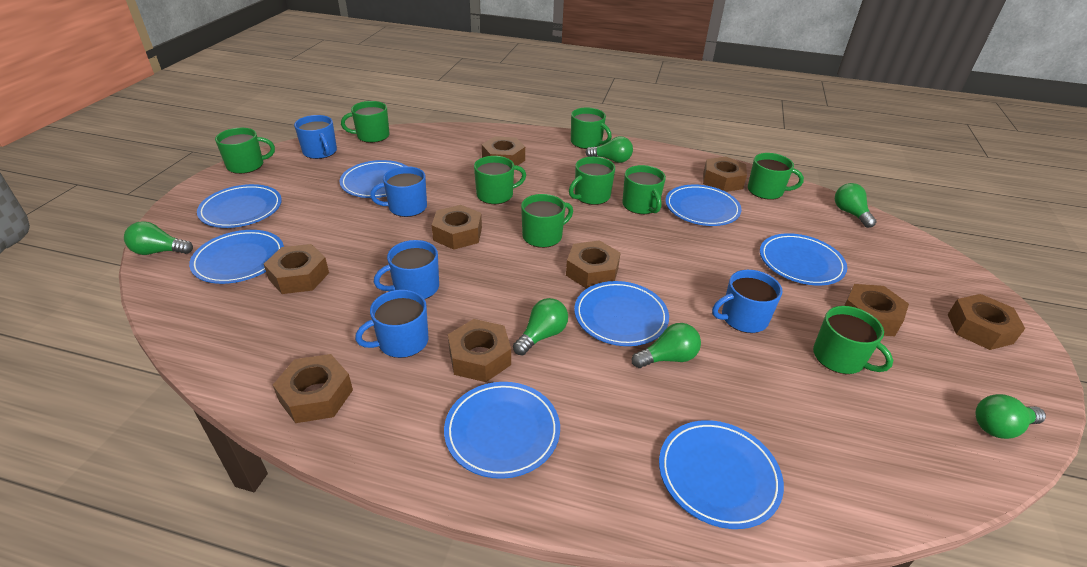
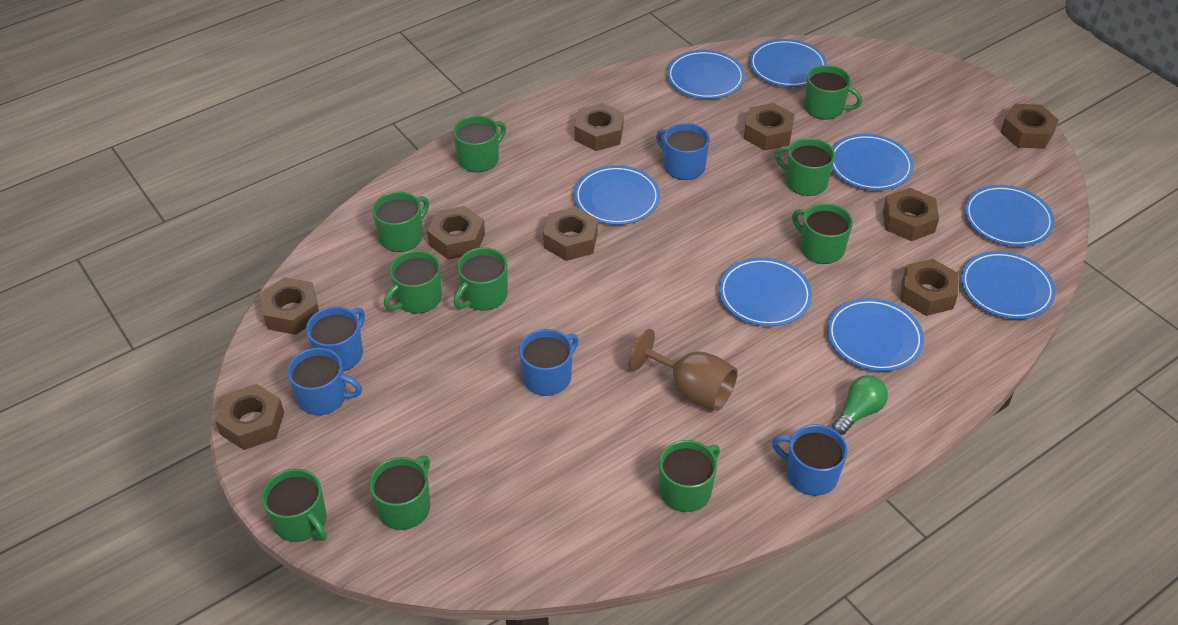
brown goblet: none = 0 -> [629,329,738,411] = 1
green light bulb: [124,221,193,255] [513,298,568,355] [585,136,633,163] [632,323,701,368] [835,183,877,228] [975,394,1046,439] = 6 -> [832,375,888,435] = 1
green mug: [215,128,275,174] [341,101,389,143] [474,156,526,204] [521,194,573,248] [569,157,615,205] [571,108,612,149] [622,165,666,214] [748,153,804,200] [813,306,893,374] = 9 -> [262,469,327,542] [369,456,430,530] [372,192,429,252] [384,250,442,314] [453,116,506,172] [454,247,508,311] [659,440,720,512] [775,138,835,196] [792,203,853,264] [804,65,862,120] = 10

